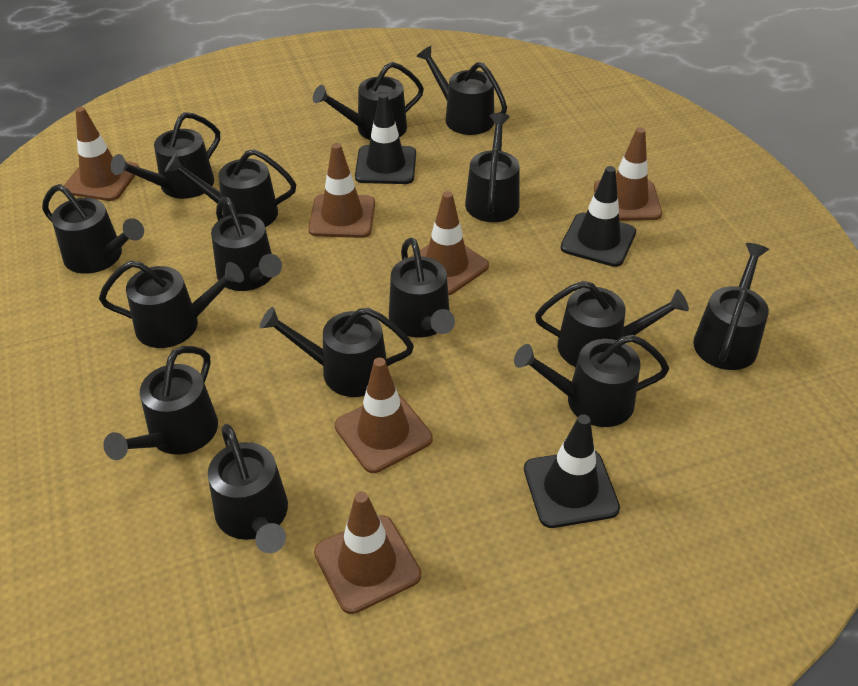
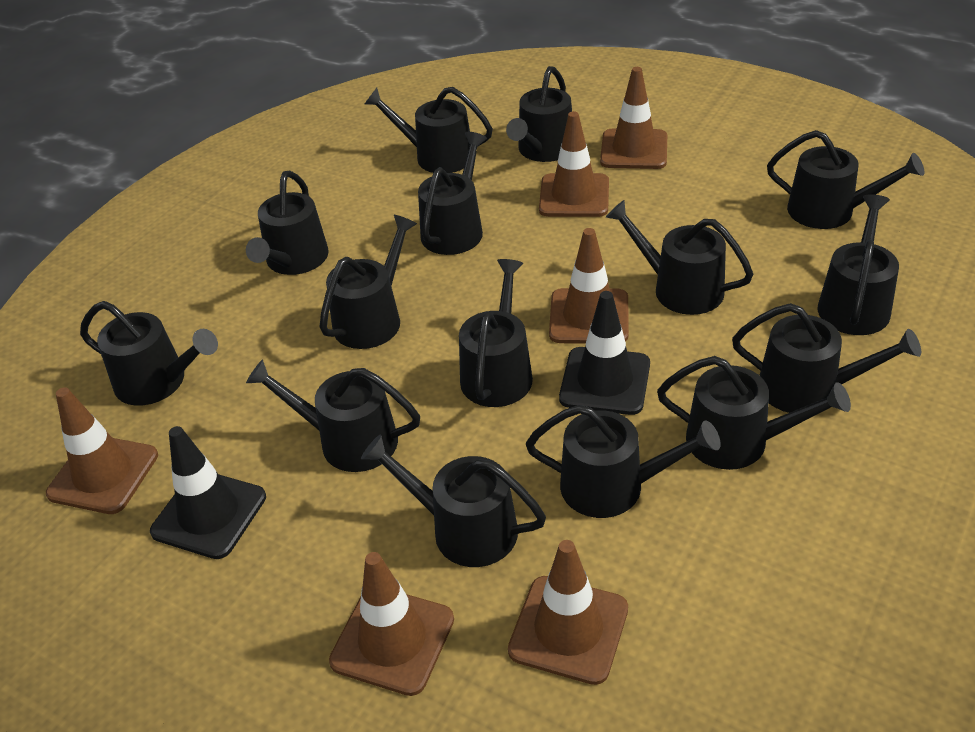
black traffic cone: [355,93,416,184] [524,414,620,528] [560,166,636,267] = 3 -> [150,426,266,559] [559,291,650,415] = 2

